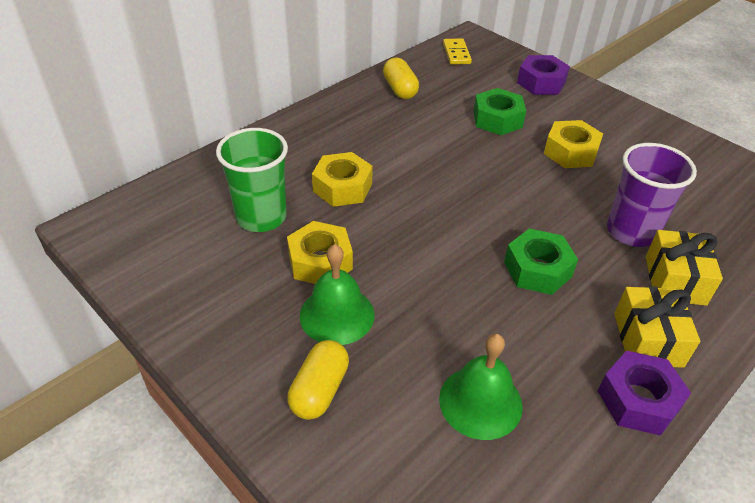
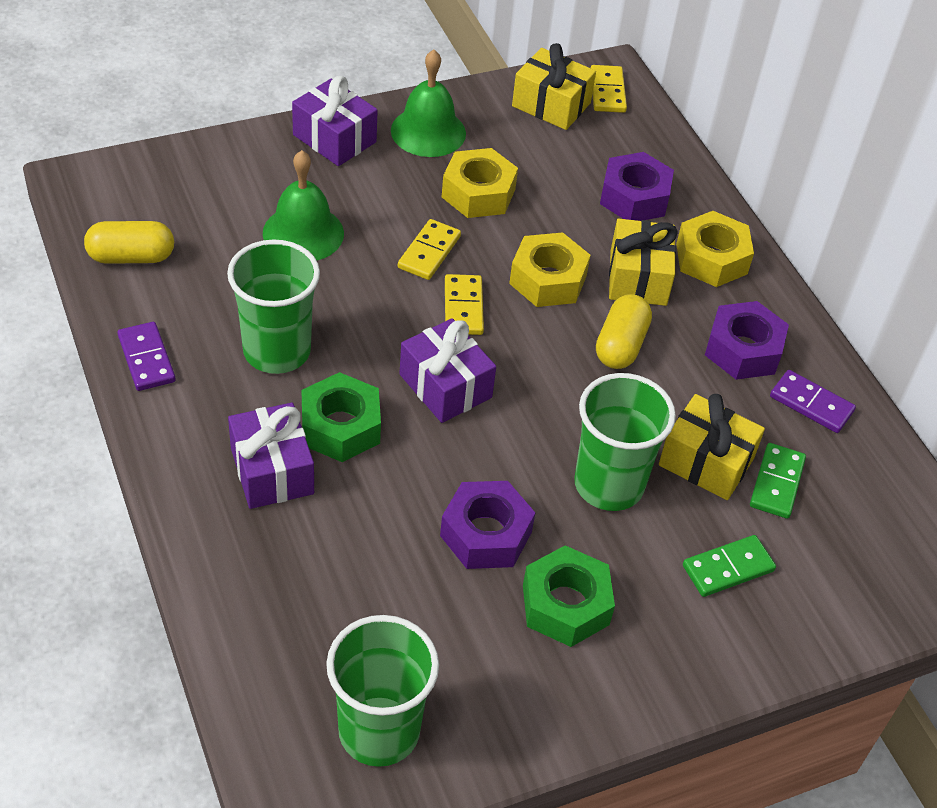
green cup: [216,128,288,232] = 1 -> [227,239,320,374] [326,615,439,767] [574,373,676,511] = 3
green domino: none = 0 -> [683,535,776,597] [750,443,806,519] = 2
purple cup: [607,143,697,247] = 1 -> none = 0
purple domino: none = 0 -> [118,322,176,391] [770,370,856,433] = 2
purple gift: none = 0 -> [228,403,314,509] [292,76,378,166] [399,318,496,423] = 3
purple nut: [517,55,570,95] [598,351,691,436] = 2 -> [440,481,535,569] [600,152,674,221] [705,301,789,380] = 3
yellow domino: [443,38,472,65] = 1 -> [398,219,461,280] [445,274,484,335] [591,65,627,113] = 3
yellow gift: [614,286,700,368] [646,230,723,306] = 2 -> [512,43,596,130] [609,218,678,306] [659,394,765,500] = 3

